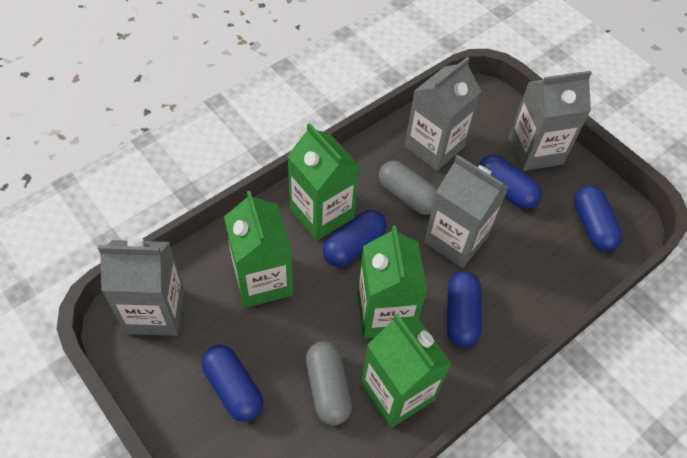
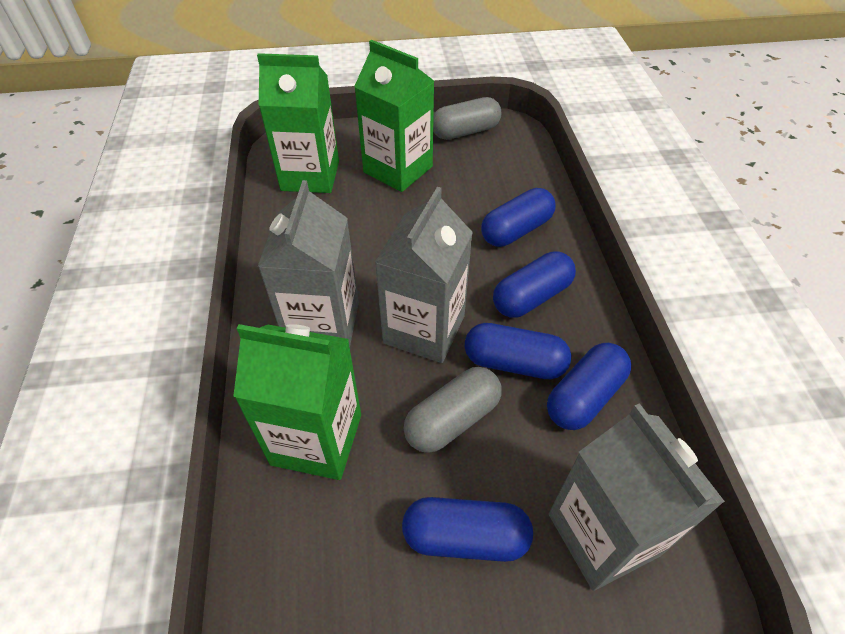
green carton: [224,191,293,308] [288,123,359,240] [357,225,428,338] [361,314,452,428] = 4 -> [233,324,361,480] [257,53,339,193] [354,40,434,192] = 3
grey carton: [98,238,185,336] [405,57,481,171] [424,155,509,268] [508,71,592,171] = 4 -> [258,180,359,347] [375,187,473,363] [549,403,725,591] = 3

